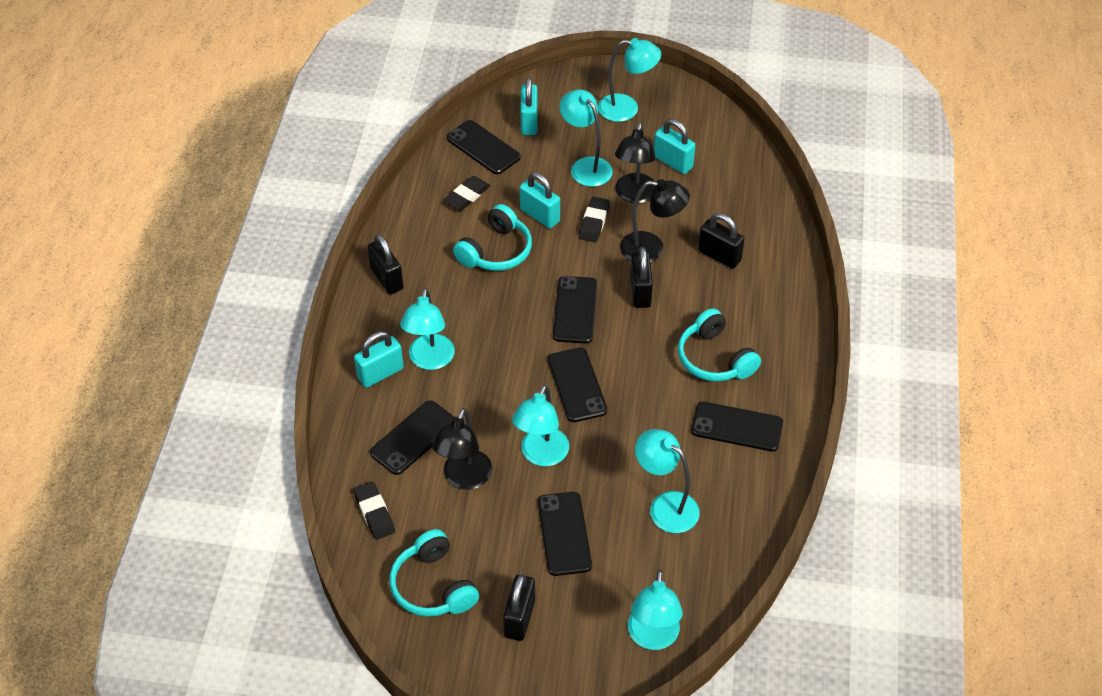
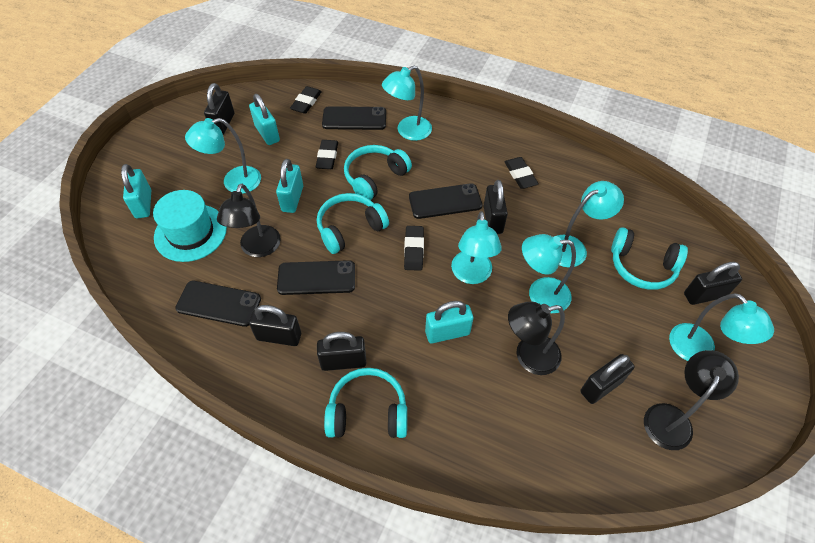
black eraser: [354,482,395,540] [444,176,490,211] [579,197,610,242] = 3 -> [290,86,322,114] [315,140,338,169] [404,226,424,271] [505,157,539,189] = 4
black padlock: [367,234,403,294] [503,574,535,641] [630,247,653,308] [698,213,745,269] = 4 -> [204,83,234,135] [249,305,301,346] [317,332,366,371] [484,180,508,234] [580,354,635,404] [684,262,742,305] = 6
black phone: [370,400,454,475] [447,120,521,175] [538,492,592,576] [548,348,607,422] [553,276,597,344] [691,401,783,452] = 6 -> [175,281,261,327] [277,260,355,295] [322,106,386,130] [409,183,482,219] = 4
turquoise hat: none = 0 -> [153,190,227,262] = 1
turquoise headphones: [389,529,479,617] [453,204,532,271] [678,308,761,382] = 3 -> [317,193,389,254] [324,368,407,438] [344,145,412,200] [611,227,688,290] = 4

